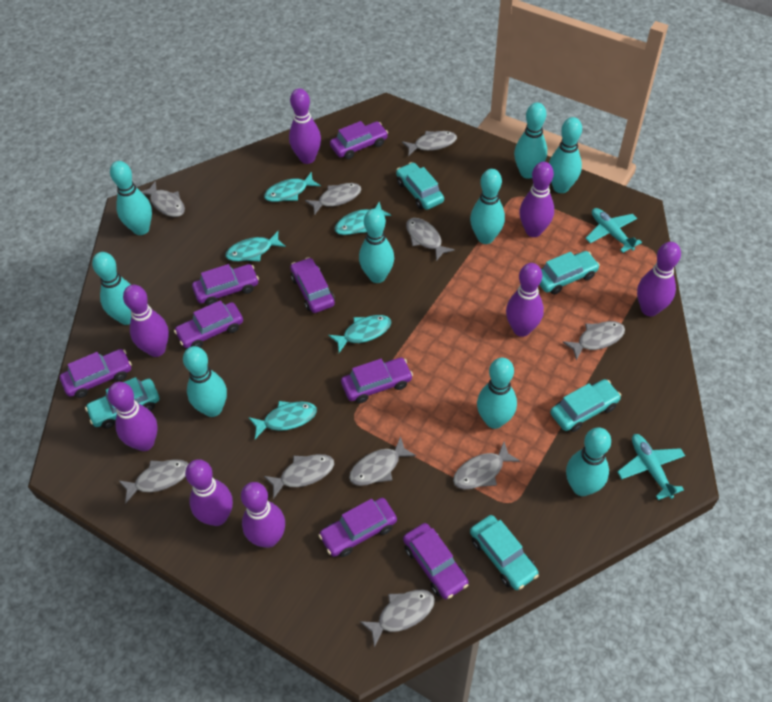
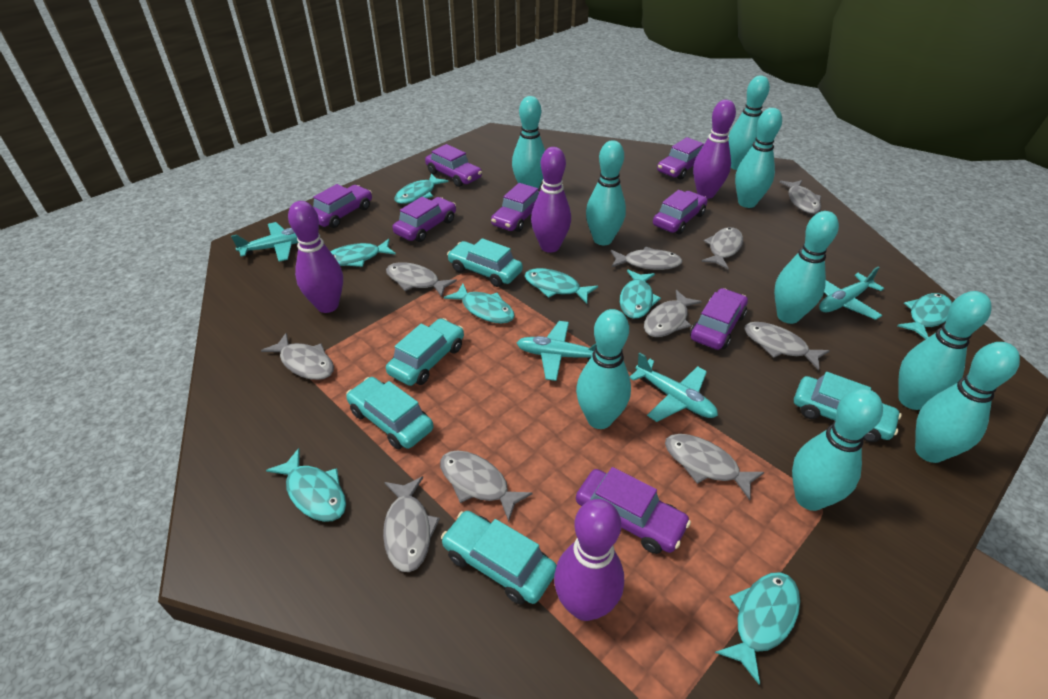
purple bowling pin: [108,382,158,451] [123,285,169,357] [185,459,233,526] [241,482,285,548] [289,88,321,164] [506,263,544,337] [519,162,554,237] [637,242,681,316] = 8 -> [288,201,343,313] [531,147,571,253] [554,499,624,621] [693,100,736,199] = 4
turquoise fish: [225,231,286,261] [248,401,317,439] [264,172,321,202] [328,315,391,353] [335,202,391,235] = 5 -> [266,448,346,522] [330,239,396,267] [394,174,448,204] [444,284,515,323] [525,268,598,303] [620,270,661,319] [715,572,800,685] [897,293,952,339] = 8
turquoise plane: [585,208,642,253] [617,434,685,500] = 2 -> [231,222,298,262] [517,321,596,381] [629,353,718,422] [819,267,884,320] = 4

